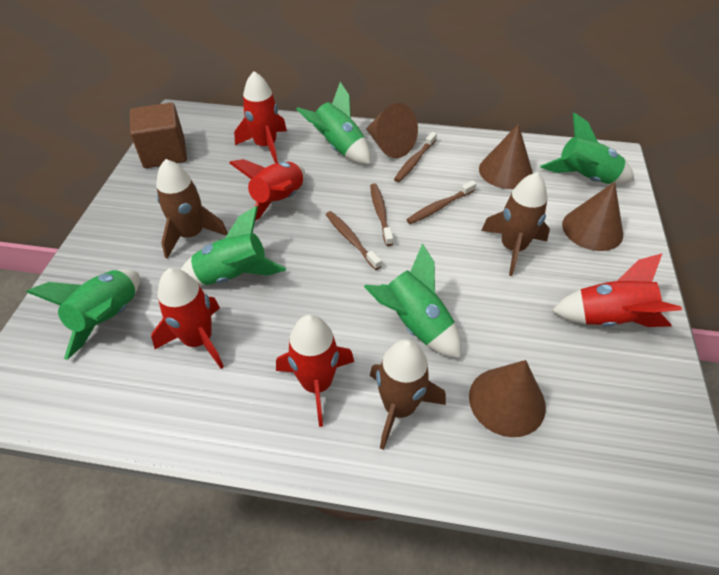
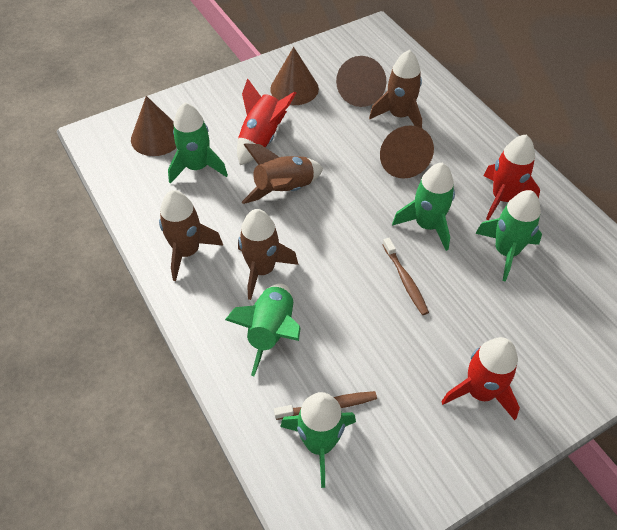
brown cube: [130,103,187,168] = 1 -> none = 0
brown rocket: [156,159,228,259] [370,339,446,450] [481,172,550,276] = 3 -> [159,190,223,281] [238,209,299,300] [242,143,323,204] [369,50,422,128] = 4
brown toothbrush: [326,211,381,270] [370,183,393,246] [394,132,437,182] [406,180,477,224] = 4 -> [274,391,377,420] [383,238,429,315] = 2
red rocket: [151,268,224,369] [229,159,305,221] [234,71,287,164] [276,314,354,427] [552,253,682,327] = 5 -> [237,78,296,165] [441,337,520,420] [484,134,540,220] = 3

